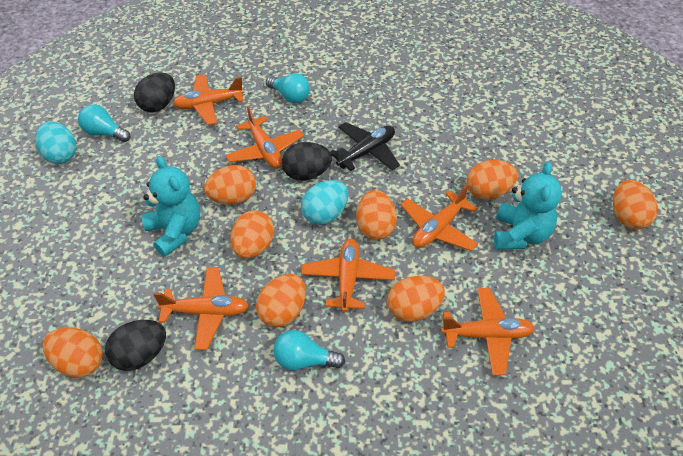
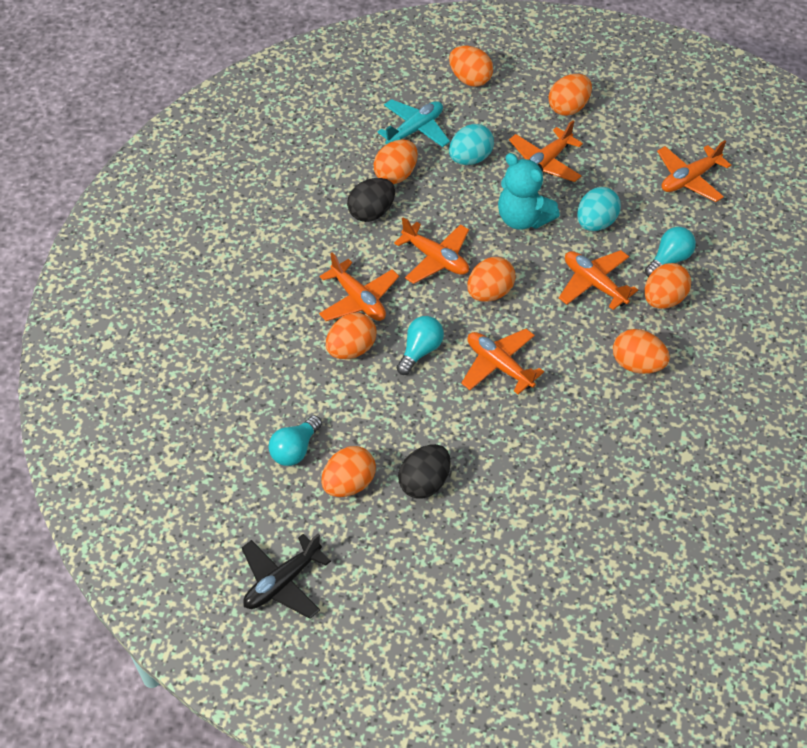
black egg: [105,320,166,371] [134,73,175,112] [282,142,332,181] = 3 -> [347,178,395,222] [398,444,451,499] = 2
turquoise plane: none = 0 -> [377,99,450,147] = 1
turquoise teddy bear: [141,156,200,257] [494,162,562,250] = 2 -> [498,153,560,230] = 1

